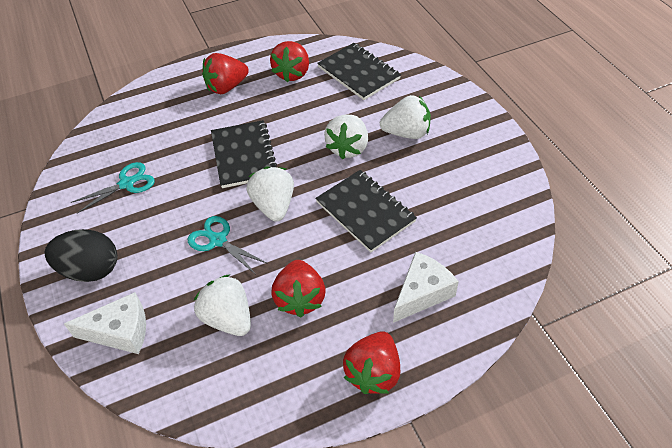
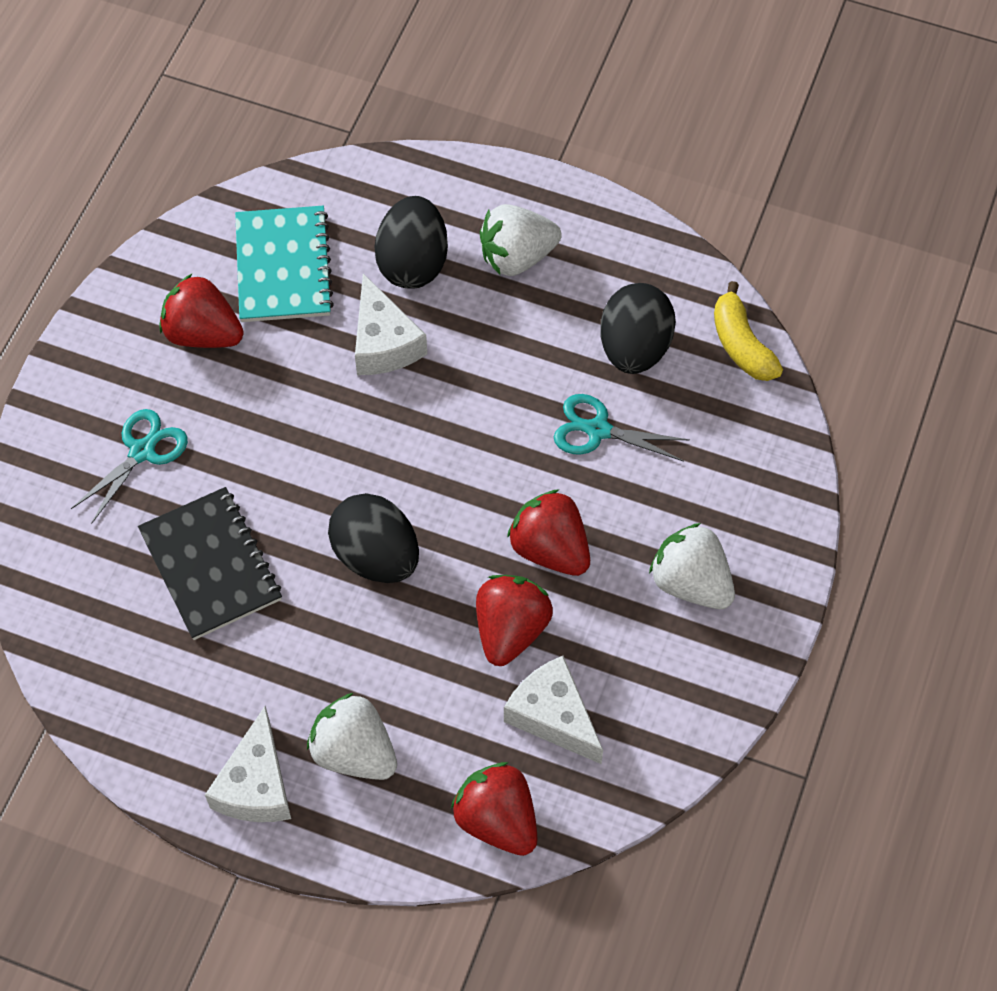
black egg: [44,229,117,282] = 1 -> [328,493,419,583] [374,196,448,289] [600,283,676,374] = 3
black notebook: [211,120,277,188] [315,170,417,252] [317,43,401,100] = 3 -> [138,487,282,640] = 1
turquoise notebook: none = 0 -> [235,206,334,322] = 1
white cheese: [64,292,146,354] [393,252,459,323] = 2 -> [205,706,291,822] [355,273,427,375] [504,656,603,764] = 3
white strawberry: [194,274,251,336] [246,166,294,222] [324,115,368,160] [380,95,431,139] = 4 -> [307,693,397,780] [480,204,562,276] [649,523,735,609] = 3
yellow banana: none = 0 -> [714,281,783,381] = 1

